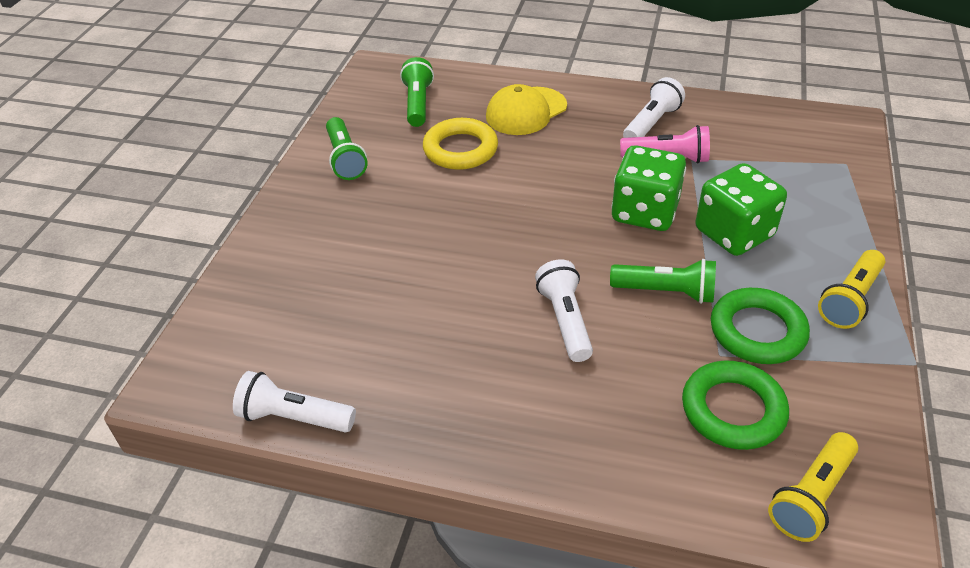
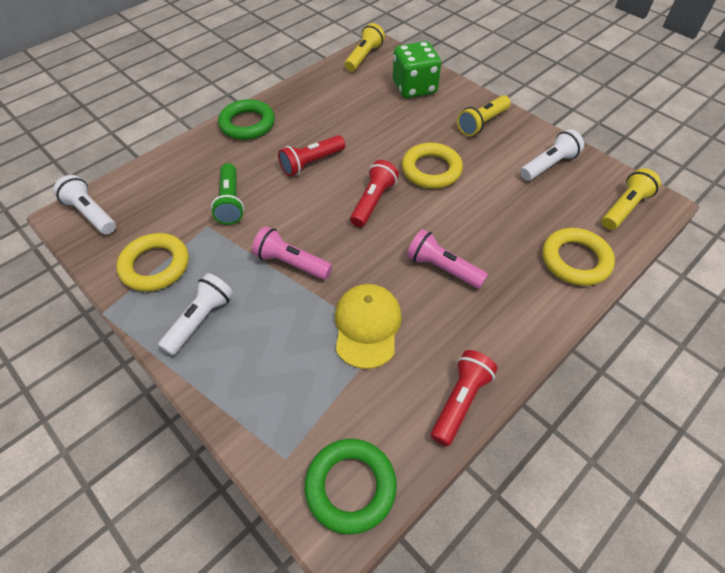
green dice: [611,145,686,231] [695,163,787,256] = 2 -> [393,41,441,98] = 1
green flashlight: [326,117,368,180] [400,57,434,127] [610,259,716,304] = 3 -> [211,163,244,225] = 1
pink flashlight: [620,125,710,163] = 1 -> [252,226,332,280] [407,229,488,289] = 2
red flashlight: none = 0 -> [278,135,345,177] [350,160,399,227] [431,350,498,446] = 3
yellow flashlight: [768,432,858,542] [818,250,885,329] = 2 -> [345,23,385,72] [457,95,511,136] [602,168,661,230] = 3
yellow ring: [423,118,498,170] = 1 -> [116,233,189,292] [402,143,463,189] [542,228,615,286] = 3

